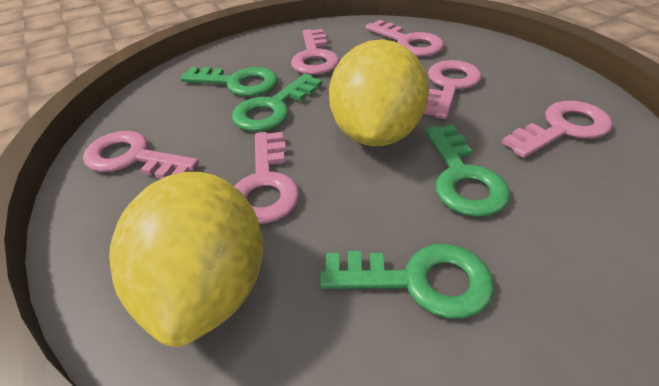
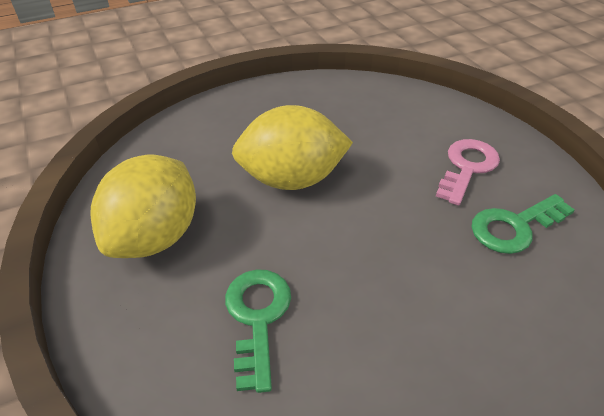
green key: [180,67,278,96] [232,74,322,131] [320,244,494,319] [426,125,510,217] = 4 -> [225,269,291,393] [471,194,575,254] = 2
pink key: [83,131,199,179] [234,132,299,224] [291,29,339,75] [365,20,444,56] [424,60,482,119] [502,101,613,158] = 6 -> [436,139,500,206] = 1

